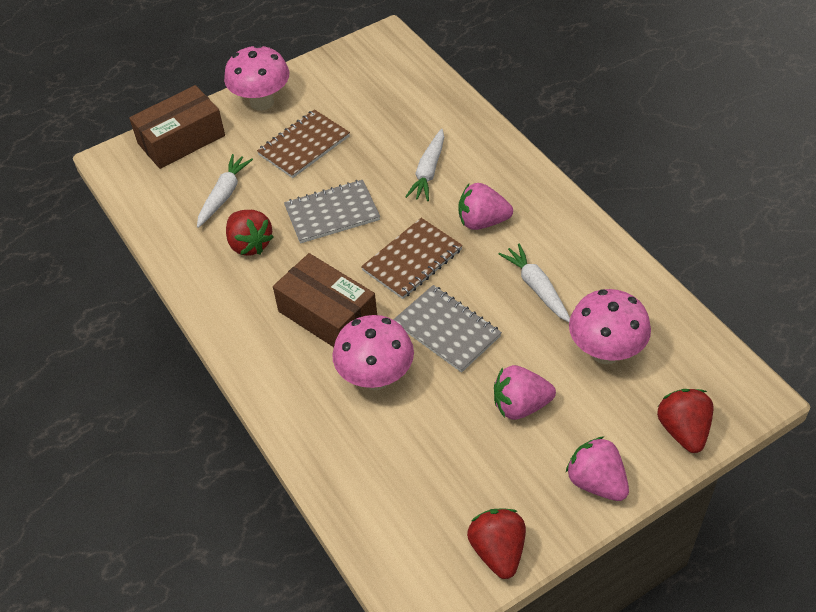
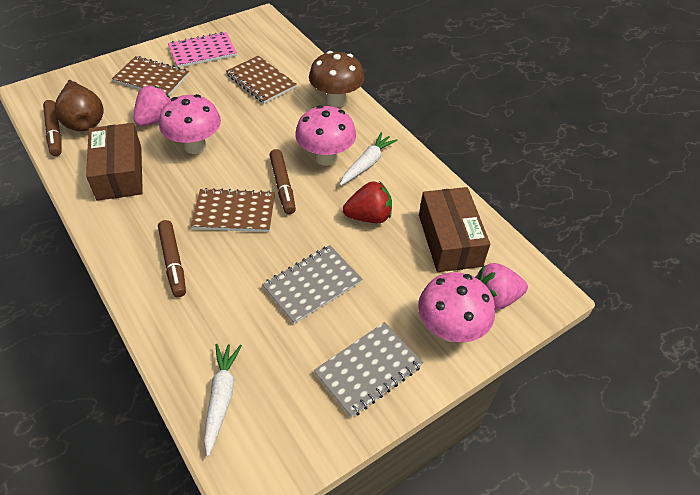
brown marker: none = 0 -> [43,100,61,156] [158,220,186,297] [269,149,296,214] = 3
brown mushroom: none = 0 -> [309,51,364,107] = 1
brown notebook: [257,109,350,178] [361,218,463,299] = 2 -> [112,56,189,96] [191,188,275,232] [226,56,297,104] = 3
brown pear: none = 0 -> [55,80,104,131] = 1
pink notebook: none = 0 -> [168,32,237,67] = 1
pink strawberry: [458,183,513,230] [494,365,556,420] [566,436,629,501] = 3 -> [134,85,171,126] [475,263,528,310] = 2
red strawberry: [226,210,274,256] [467,508,526,579] [657,389,713,453] = 3 -> [343,181,392,223] = 1
white carrot: [197,154,253,228] [405,129,444,201] [499,243,570,322] = 3 -> [204,344,242,456] [340,132,398,186] = 2

